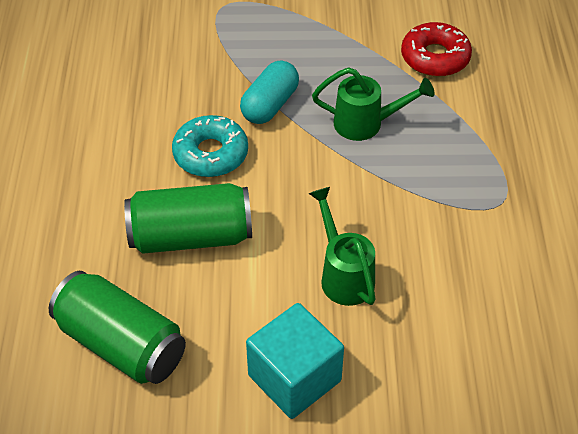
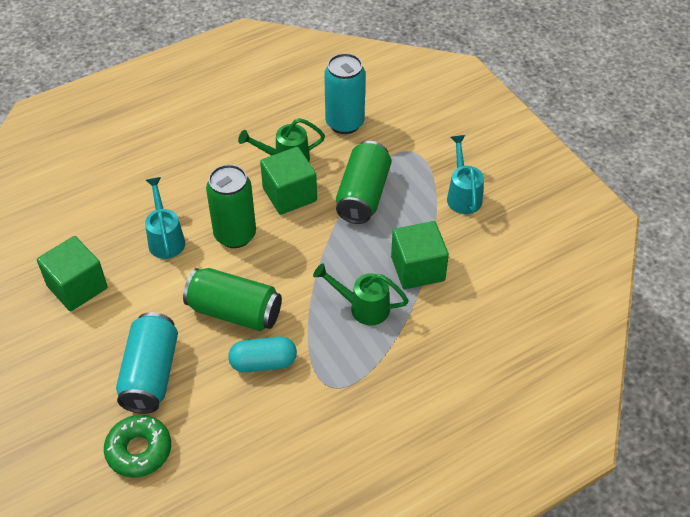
green can: [49,271,186,384] [124,183,252,254] = 2 -> [183,268,282,331] [206,164,256,248] [336,141,391,224] = 3
green cube: none = 0 -> [37,236,108,311] [260,147,317,215] [391,221,449,289] = 3
green donut: none = 0 -> [104,415,171,478] = 1
red donut: [401,22,472,77] = 1 -> none = 0
turquoise can: none = 0 -> [116,312,178,414] [324,53,366,134] = 2
turquoise cube: [246,303,344,419] = 1 -> none = 0
turquoise donut: [172,115,248,177] = 1 -> none = 0
turquoise watering can: none = 0 -> [145,177,185,259] [447,135,484,214] = 2

